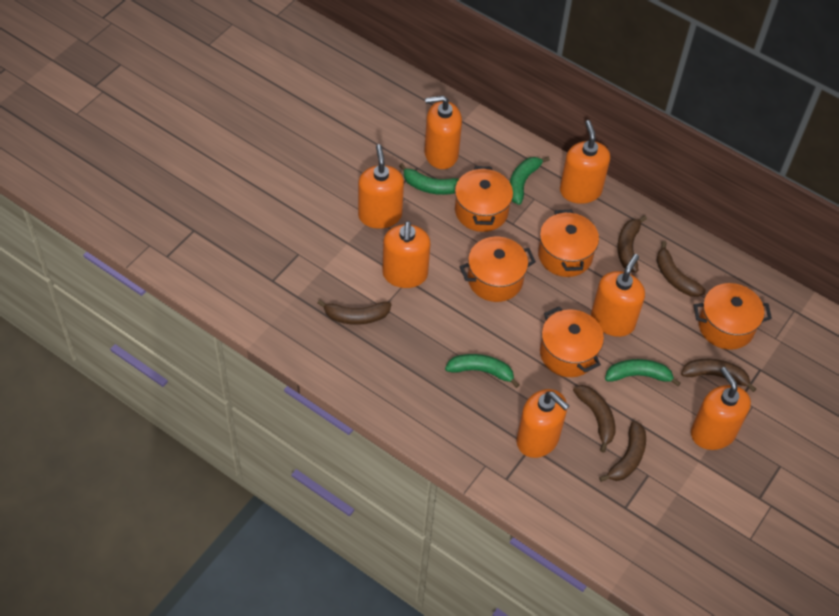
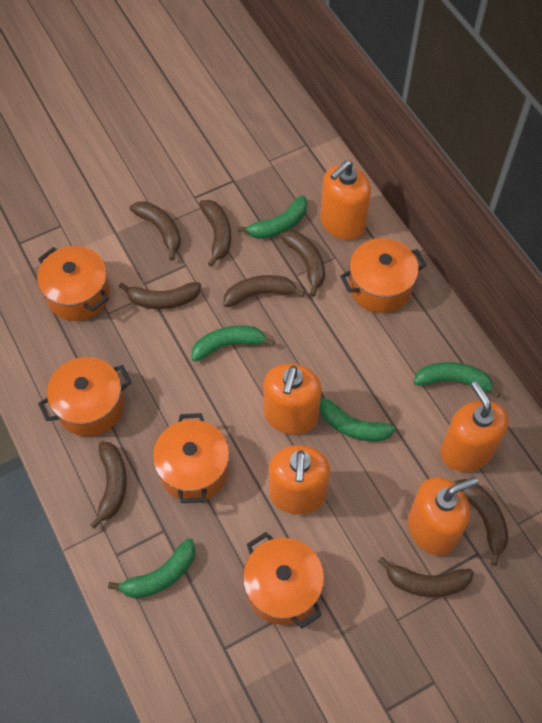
brown banana: [318,300,391,325] [573,385,616,453] [599,421,646,482] [617,215,647,273] [656,241,706,297] [681,359,756,392] = 6 -> [90,442,127,529] [119,282,201,309] [130,201,181,260] [199,200,231,267] [223,275,305,307] [280,230,325,297] [378,557,474,597] [454,479,508,566] = 8
green banana: [399,164,459,195] [445,354,520,388] [510,157,550,205] [605,359,681,386] = 4 -> [108,538,195,598] [192,325,275,361] [238,195,308,239] [319,391,396,442] [414,362,501,398] = 5
orange soap dispenser: [358,144,404,229] [382,221,430,288] [425,96,462,169] [517,389,569,458] [560,120,610,204] [591,254,645,337] [691,367,751,450] = 7 -> [264,364,322,434] [269,445,330,514] [320,160,371,240] [408,477,479,555] [440,381,509,472] = 5

